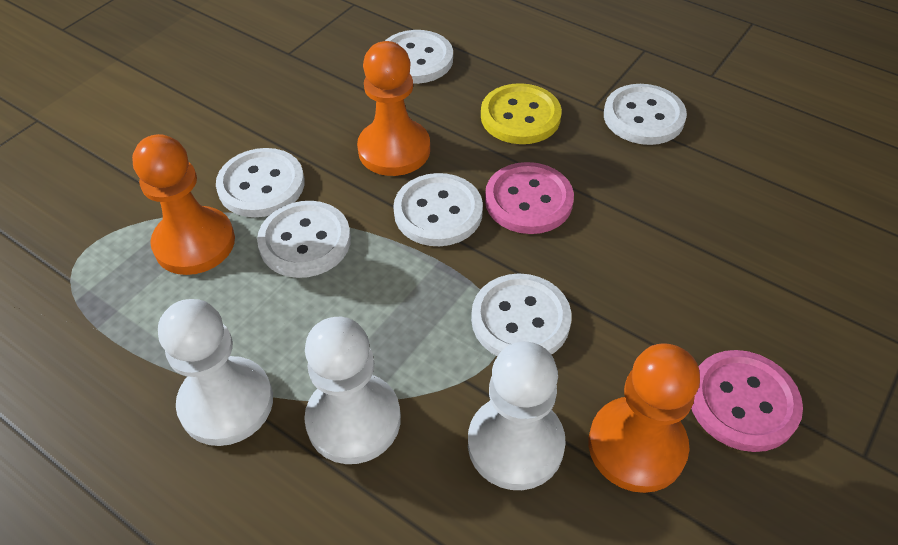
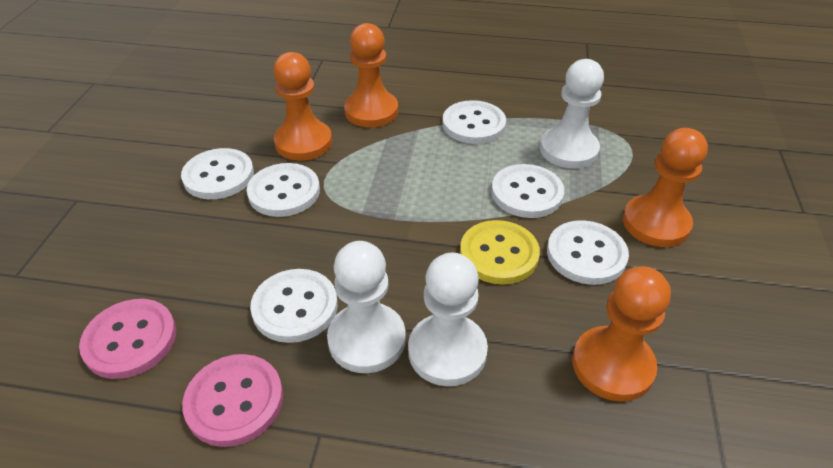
orange pawn: [132,134,235,275] [357,41,430,176] [589,343,700,493] = 3 -> [273,52,332,161] [344,23,398,127] [572,266,671,402] [623,128,708,247] = 4

